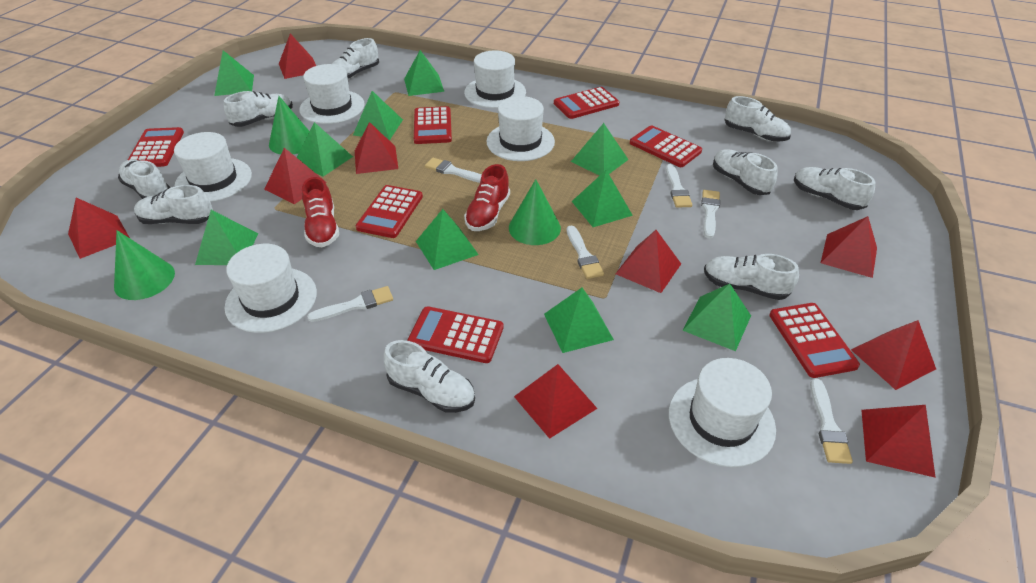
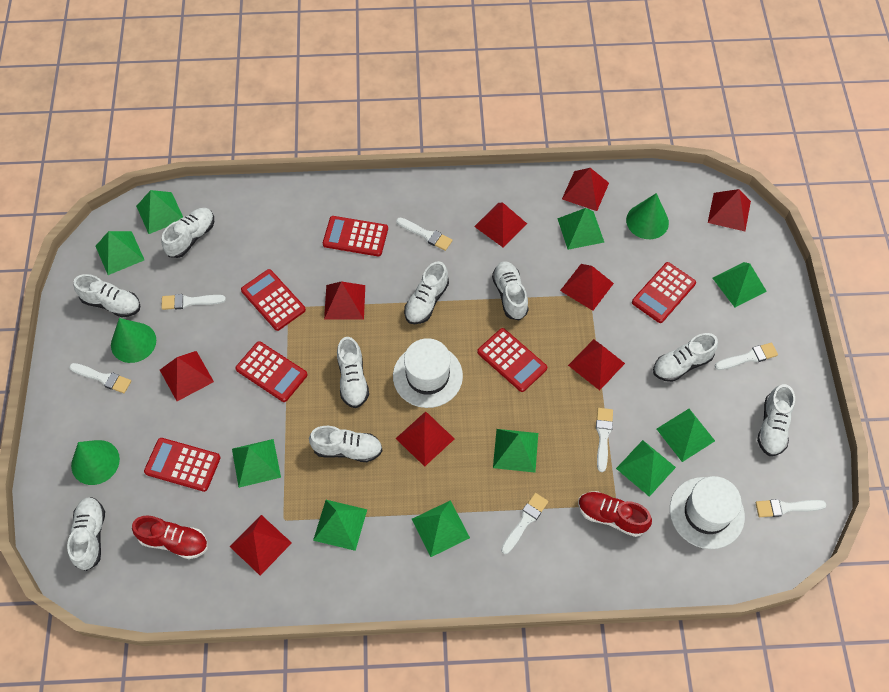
red calculator: [128,127,184,167] [356,185,423,238] [407,306,504,363] [414,106,452,144] [554,87,620,119] [630,125,702,167] [769,303,860,378] = 7 -> [144,438,221,492] [235,341,308,402] [241,269,306,331] [323,216,388,256] [477,328,547,392] [632,262,696,323] = 6
white brush: [307,286,393,322] [425,158,482,183] [567,225,604,279] [666,164,692,208] [701,190,720,239] [810,379,853,464] = 6 -> [69,363,131,393] [161,294,226,310] [396,218,452,251] [501,493,548,554] [596,408,613,472] [715,342,778,370] [755,499,826,517] = 7
white hat: [174,132,252,202] [225,244,317,333] [300,64,365,124] [464,50,526,108] [486,96,555,161] [669,358,776,467] = 6 -> [393,338,463,408] [670,476,745,549] = 2

